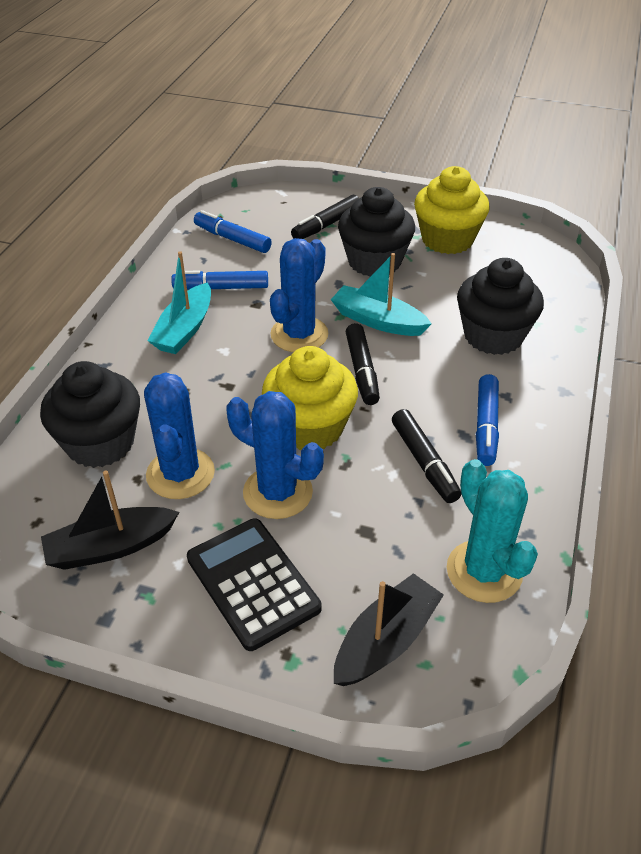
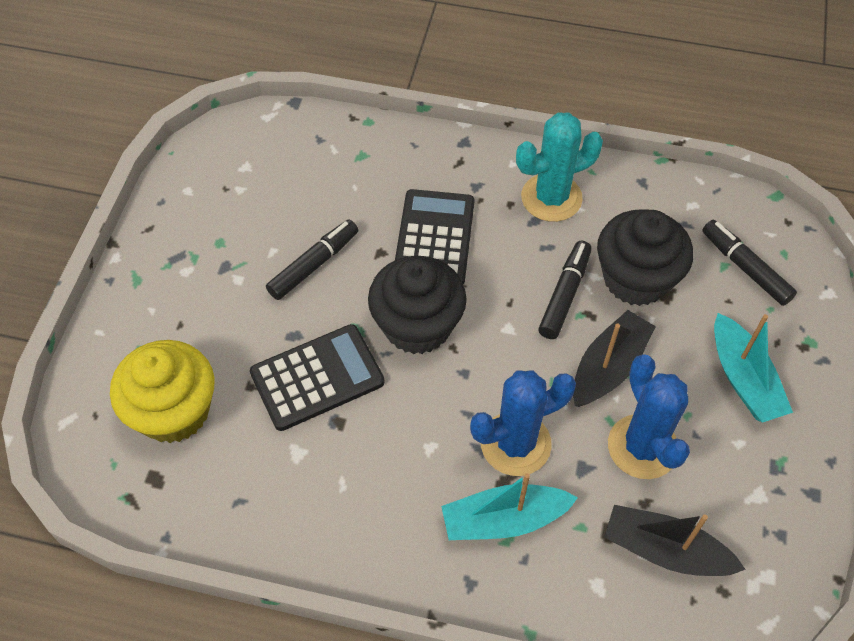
black calculator: [187,518,322,651] = 1 -> [250,324,385,431] [395,189,475,284] = 2
black cupcake: [40,361,140,468] [338,187,415,277] [457,258,544,355] = 3 -> [368,256,467,354] [597,209,693,306] = 2
blue cactus: [144,372,215,499] [226,391,324,519] [270,238,328,352] = 3 -> [470,370,576,476] [608,354,690,479] = 2
blue marker: [171,270,268,290] [194,210,272,253] [476,374,499,466] = 3 -> none = 0
yellow cupcake: [262,346,358,450] [414,166,489,254] = 2 -> [110,340,215,443] = 1

